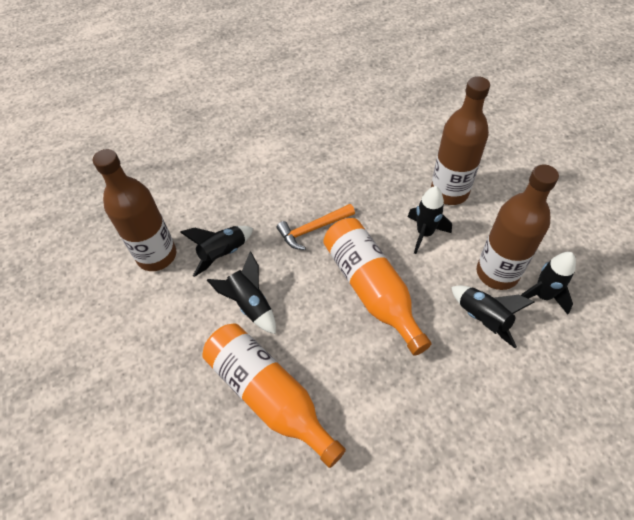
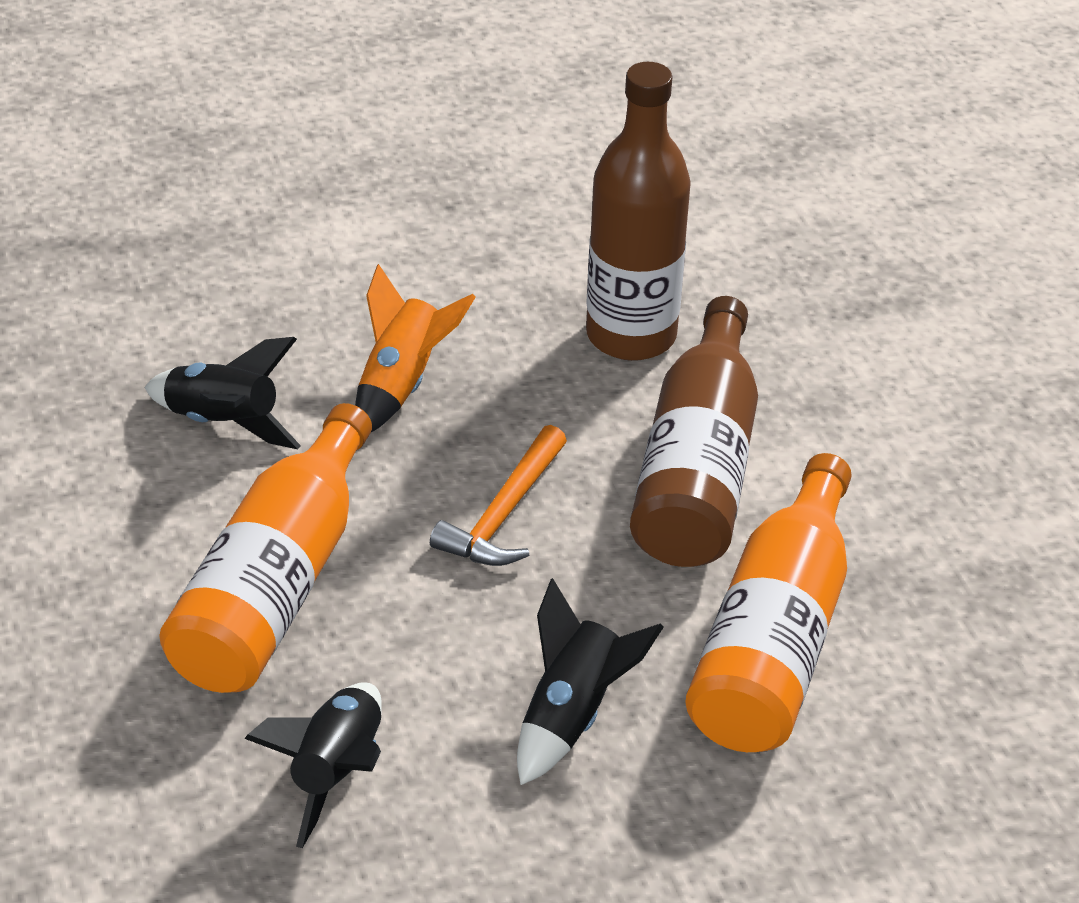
black rocket: [180,226,253,277] [207,251,276,334] [408,186,452,254] [451,285,535,348] [520,252,576,315] = 5 -> [144,337,301,449] [244,682,382,848] [517,578,664,785] = 3
brown bottle: [93,149,176,271] [431,76,490,205] [477,164,559,290] = 3 -> [586,62,691,361] [630,296,758,567] = 2
orange rocket: none = 0 -> [355,264,476,432] = 1

